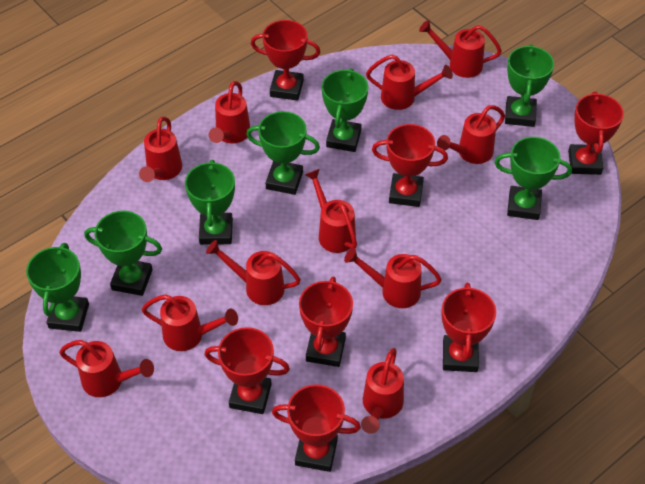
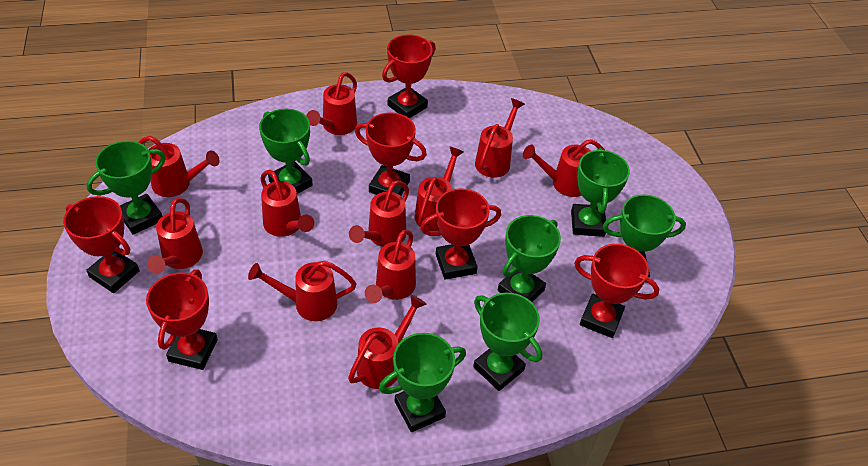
red trophy: [205,327,290,414] [251,20,320,101] [272,384,361,472] [299,277,353,367] [372,124,448,207] [441,283,496,372] [568,91,624,175] = 7 -> [63,196,140,293] [146,269,218,370] [355,112,427,196] [382,34,436,118] [420,188,501,280] [574,244,659,338] = 6

